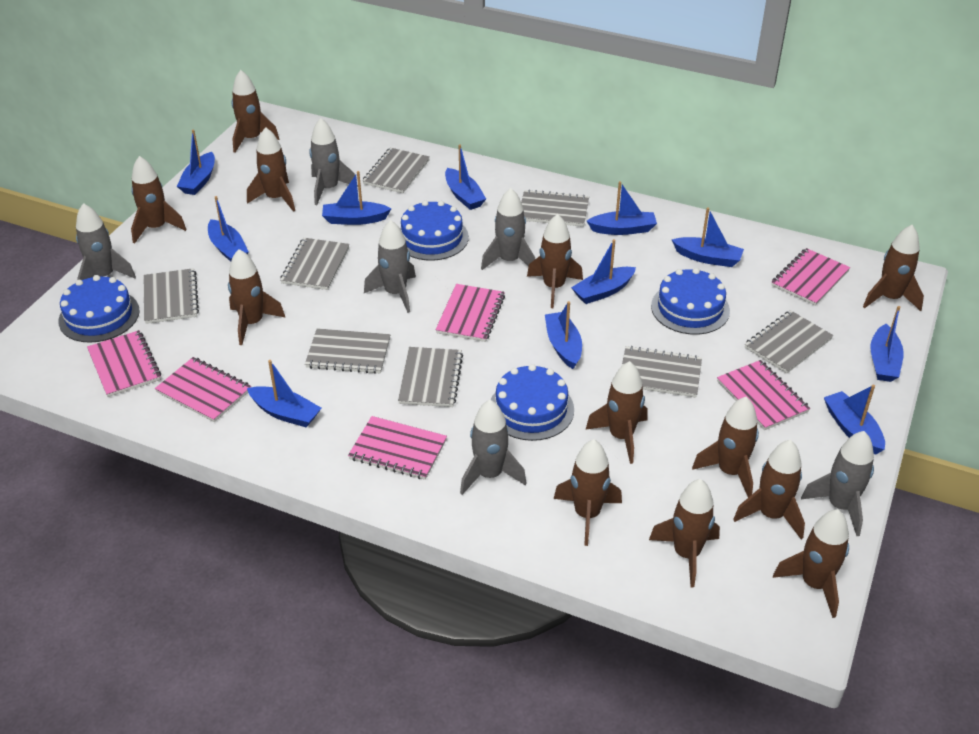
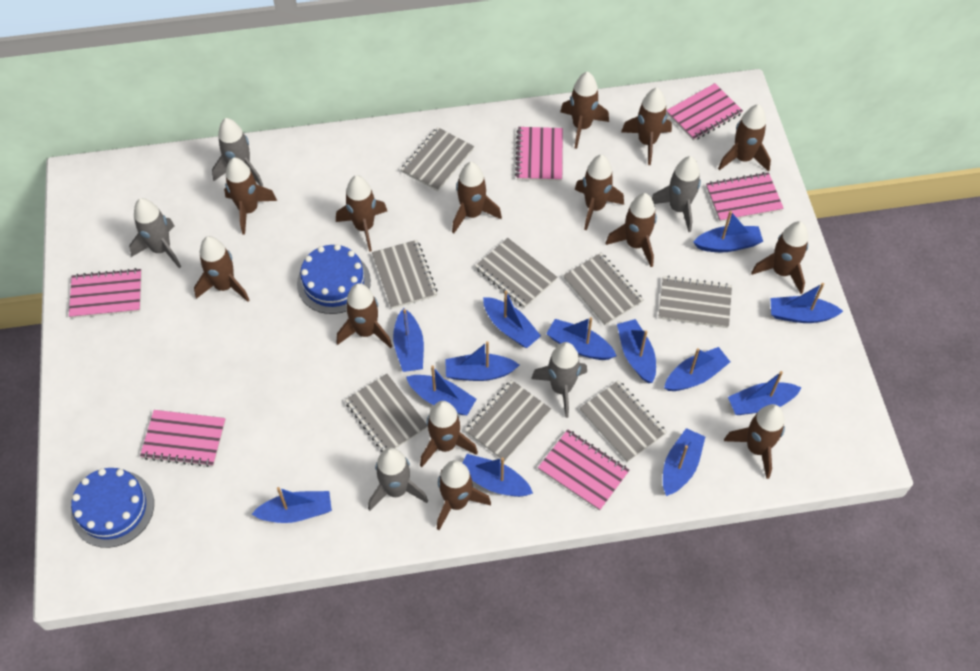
blue boat: [177,130,215,195] [208,196,248,262] [247,360,321,427] [322,171,392,225] [445,144,486,210] [545,301,582,369] [571,239,636,304] [587,181,657,235] [672,208,744,267] [824,385,885,455] [870,306,904,382] = 11 -> [252,487,332,523] [393,308,424,372] [406,366,476,415] [445,341,519,381] [462,454,533,497] [483,291,541,348] [546,317,616,360] [617,319,656,383] [663,428,705,496] [664,347,730,391] [693,211,763,252] [728,371,802,415] [770,283,843,323] = 13
blue cake: [58,275,140,343] [400,200,469,261] [491,364,574,441] [651,268,730,335] = 4 -> [71,468,154,548] [297,244,371,314] = 2
brown rocket: [131,156,186,244] [228,249,286,345] [231,70,279,153] [247,127,295,212] [527,214,583,308] [554,439,622,546] [585,361,648,464] [649,479,720,587] [692,397,759,498] [733,440,805,539] [773,509,849,618] [863,225,924,311] = 12 -> [194,236,249,302] [224,157,277,235] [336,175,387,252] [337,283,392,348] [420,401,478,467] [437,460,491,530] [452,162,502,233] [560,71,609,149] [575,155,624,230] [606,193,657,267] [621,88,672,165] [718,104,771,172] [724,404,785,479] [751,221,808,294] = 14
grey rocket: [76,203,136,280] [309,118,358,205] [364,220,416,313] [460,400,526,495] [481,188,535,270] [801,431,874,536] = 6 -> [129,198,181,268] [212,118,263,186] [368,448,428,511] [531,342,587,418] [652,156,701,232] = 5

